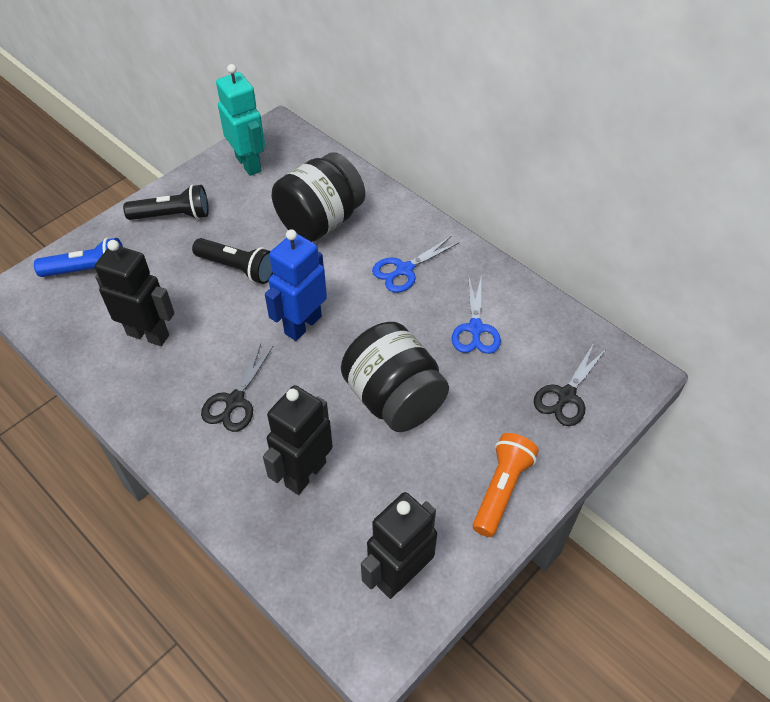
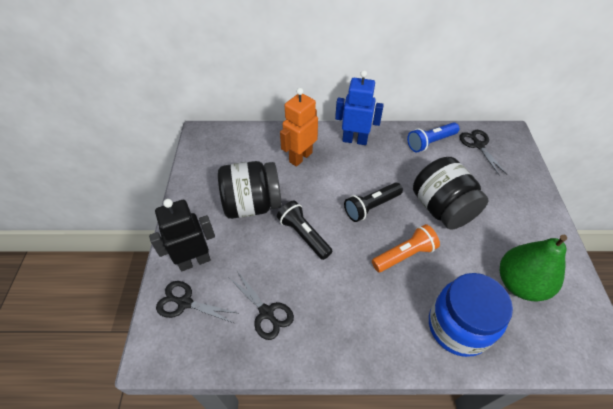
black robot: [95,240,174,346] [263,385,333,495] [361,492,437,599] = 3 -> [149,199,215,271] = 1
black scissors: [201,343,273,432] [534,343,607,426] = 2 -> [156,281,237,323] [229,271,294,340] [459,130,507,176] = 3
blue jar: none = 0 -> [429,273,513,357] = 1
blue scissors: [372,236,459,293] [452,274,501,354] = 2 -> none = 0
green pear: none = 0 -> [500,235,567,301] = 1
orange robot: none = 0 -> [280,88,318,167] = 1
turquoise robot: [216,64,265,176] = 1 -> none = 0

